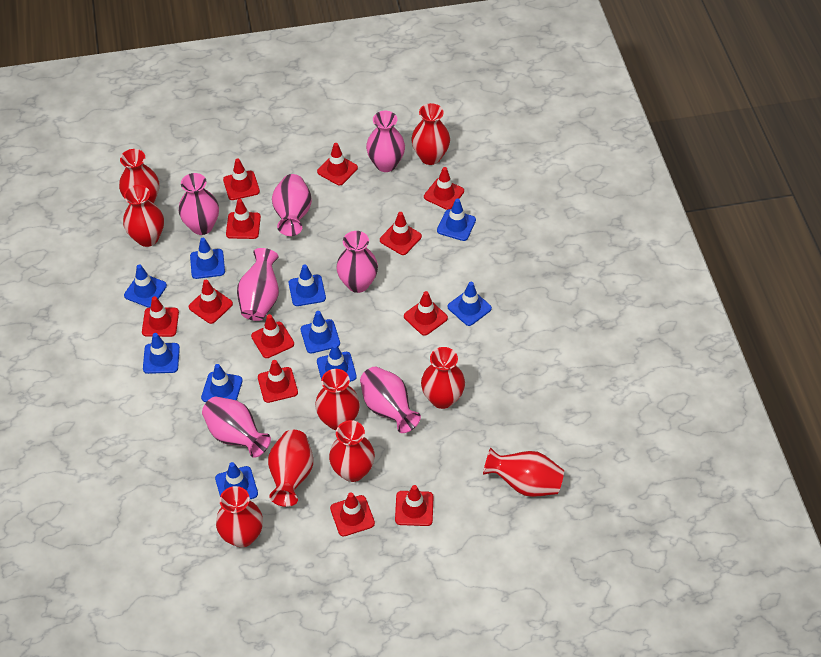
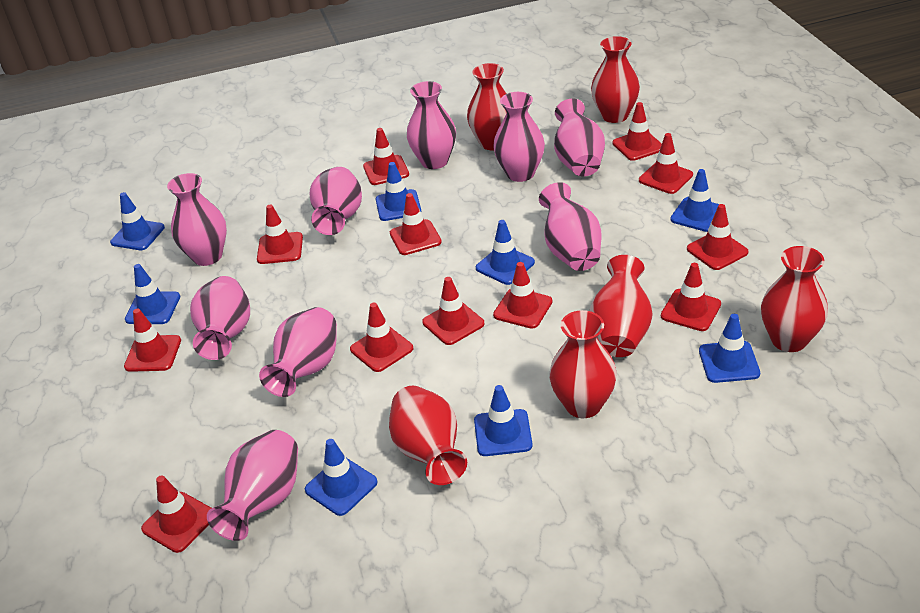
blue traffic cone: [124,264,167,308] [143,333,180,374] [190,238,225,279] [201,364,243,402] [215,462,258,499] [289,264,326,306] [300,311,340,354] [317,344,357,382] [437,199,476,241] [448,282,492,326] = 10 -> [110,192,165,250] [125,264,180,324] [305,439,378,516] [376,162,421,221] [474,385,532,456] [476,220,535,285] [670,169,719,232] [699,314,760,383] = 8
pink vase: [179,173,219,235] [202,397,271,458] [237,248,279,321] [272,174,312,236] [336,231,378,293] [360,367,421,433] [366,111,405,172] = 7 -> [167,173,227,266] [190,276,250,360] [207,430,298,541] [259,307,337,397] [310,167,362,235] [407,81,456,169] [493,92,545,182] [539,182,601,271] [554,99,605,177] = 9
red vase: [119,149,159,203] [123,185,164,247] [216,486,263,547] [268,430,313,507] [315,369,360,430] [329,420,375,482] [411,103,450,165] [421,347,465,409] [483,448,564,497] = 9 -> [389,386,467,485] [467,63,507,150] [549,310,617,418] [590,255,652,357] [591,36,640,123] [761,246,828,352] = 6

